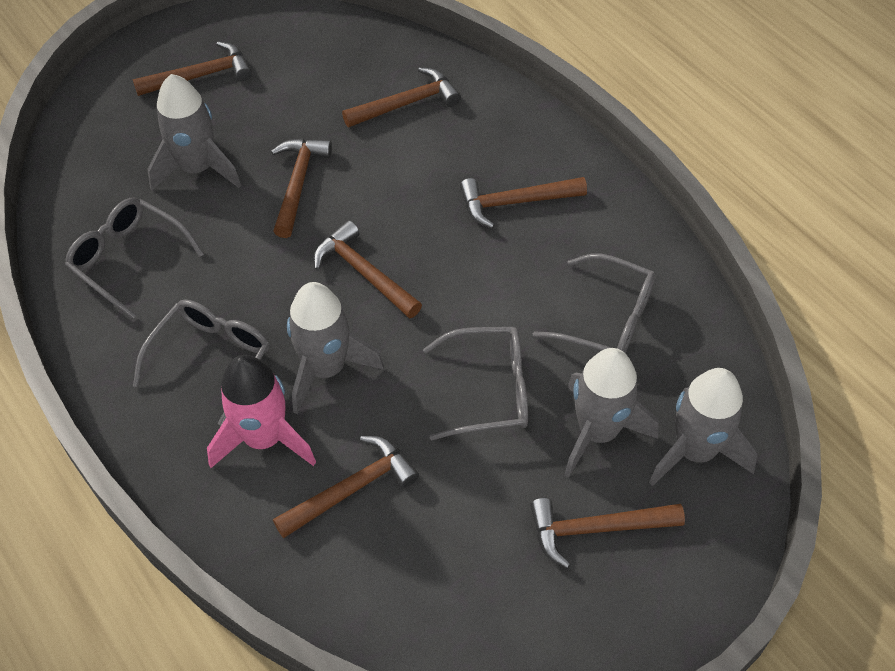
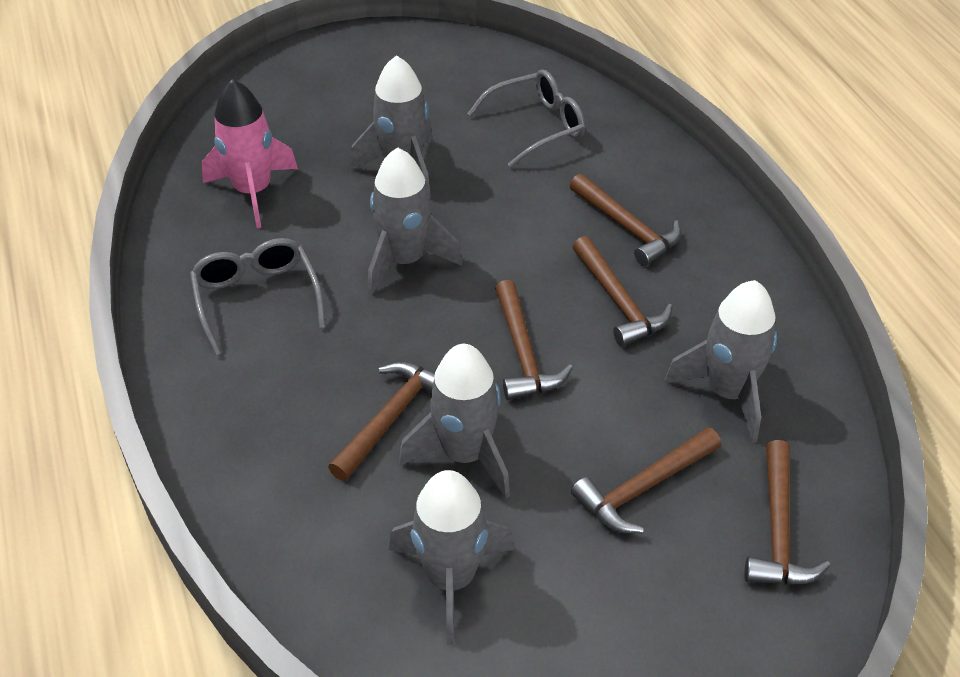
brown hammer: [132,41,252,96] [271,138,332,238] [273,436,419,538] [313,220,422,318] [342,67,461,127] [460,177,587,229] [530,498,685,568] = 7 -> [328,362,435,481] [495,280,573,400] [570,174,681,266] [571,427,721,533] [573,236,673,347] [744,440,831,584] = 6
grey glasses: [65,198,204,319] [133,300,270,426] [423,327,528,441] [533,253,656,353] = 4 -> [190,238,326,356] [467,69,585,168] = 2
grey rocket: [147,74,242,191] [287,282,384,414] [565,348,658,478] [649,368,758,486] = 4 -> [350,55,433,198] [368,147,463,296] [389,470,515,645] [399,344,510,499] [664,280,778,442] = 5

